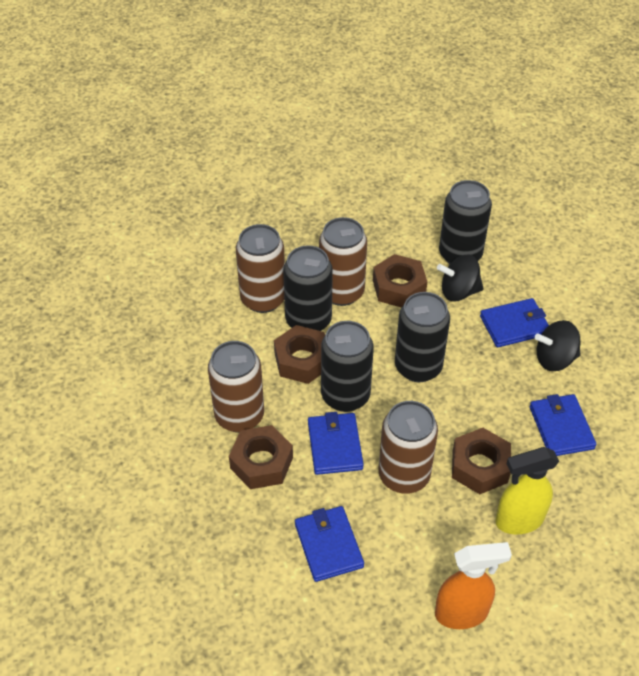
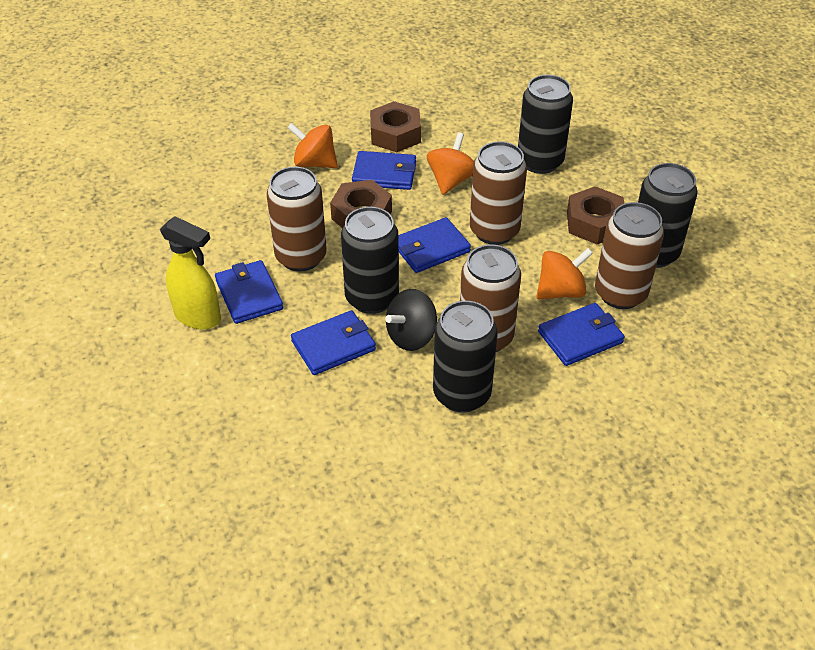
black spinning top: [437,254,484,301] [535,320,581,371] = 2 -> [385,289,437,351] = 1
blue wallet: [295,506,364,582] [308,412,364,475] [480,298,549,347] [530,394,597,456] = 4 -> [215,260,283,324] [291,310,376,375] [352,151,416,190] [398,217,471,273] [538,303,625,366] = 5
brown nut: [229,425,293,489] [274,325,325,384] [373,254,427,307] [452,428,511,494] = 4 -> [330,180,392,228] [370,101,421,152] [567,186,624,245] = 3
orange spinning top: none = 0 -> [287,123,338,168] [427,132,474,195] [536,248,593,299] = 3
orange spray bottle: [435,542,512,629] = 1 -> none = 0

